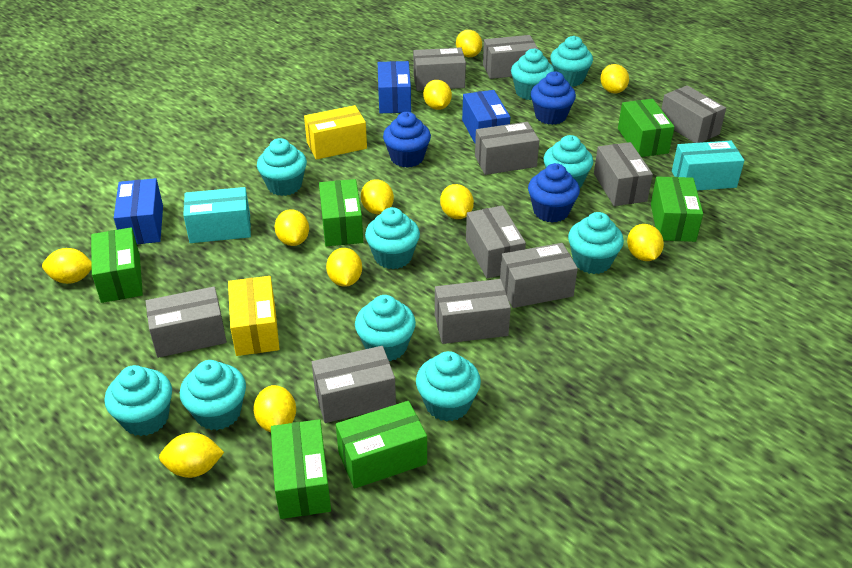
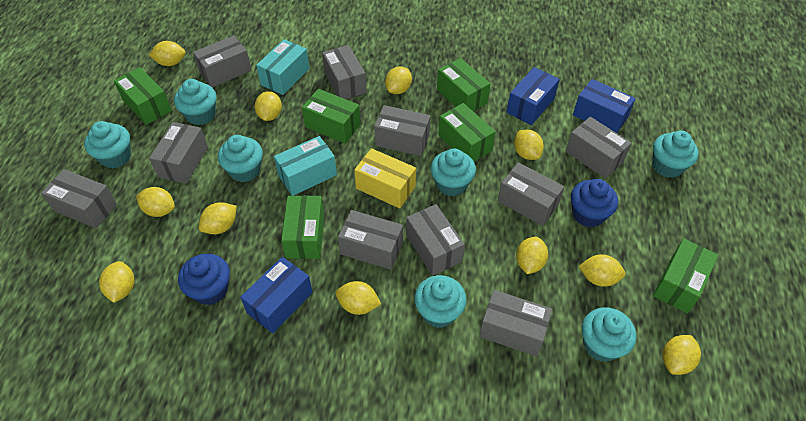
blue cupcake: [383,112,431,168] [528,163,580,223] [531,71,576,125] = 3 -> [178,253,230,305] [571,179,618,227] = 2
turquoise cupcake: [104,365,172,436] [180,360,246,430] [257,138,307,196] [355,295,416,361] [365,207,420,269] [416,351,481,422] [511,48,554,100] [544,135,593,188] [550,36,593,87] [568,212,624,274] = 10 -> [84,121,131,168] [174,79,216,125] [218,135,263,182] [414,275,467,328] [431,149,476,196] [582,307,636,362] [652,131,699,178] = 7
yellow box: [228,276,280,356] [304,105,367,160] = 2 -> [354,148,416,208] = 1

